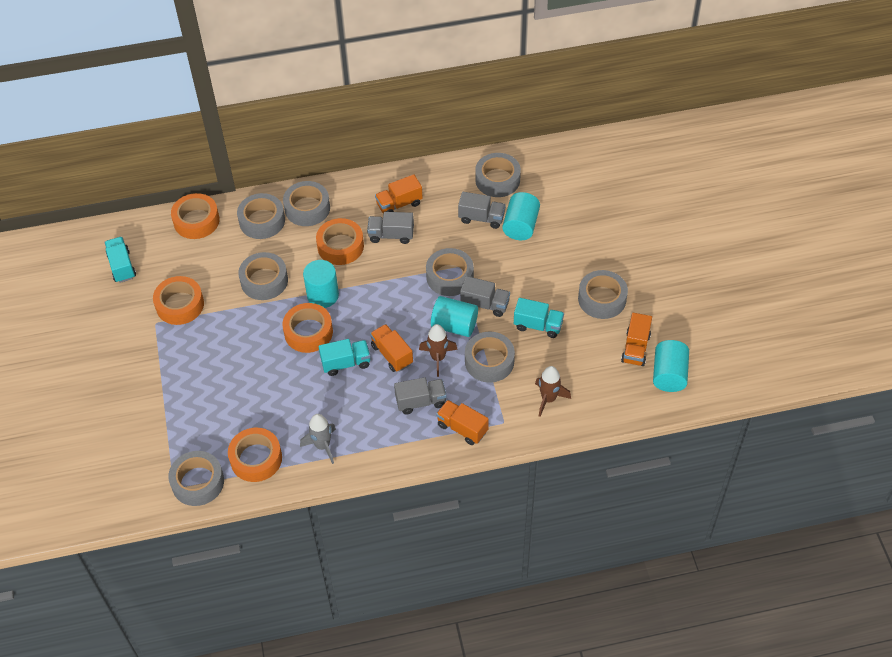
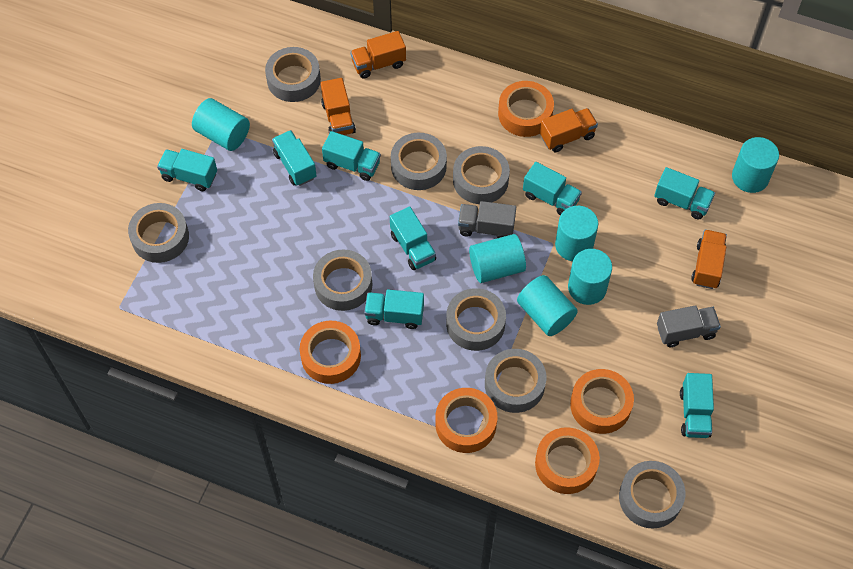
brown rocket: [419,324,458,377] [535,366,571,417] = 2 -> none = 0
grey rocket: [300,414,336,464] = 1 -> none = 0
grey truck: [367,212,414,244] [394,377,447,414] [458,192,506,229] [460,276,510,317] = 4 -> [458,201,516,238] [657,305,721,347] = 2
turquoise cylinder: [303,260,339,308] [431,296,478,337] [502,192,540,240] [653,340,689,392] = 4 -> [192,98,250,151] [469,234,526,283] [517,275,578,336] [555,206,598,261] [568,249,612,305] [732,137,779,193] = 6
turquoise truck: [104,237,136,283] [319,339,371,376] [514,298,564,338] = 3 -> [157,149,217,191] [272,130,317,186] [322,131,381,181] [364,289,424,329] [390,207,436,270] [523,162,582,215] [654,167,715,219] [680,373,714,438] = 8

